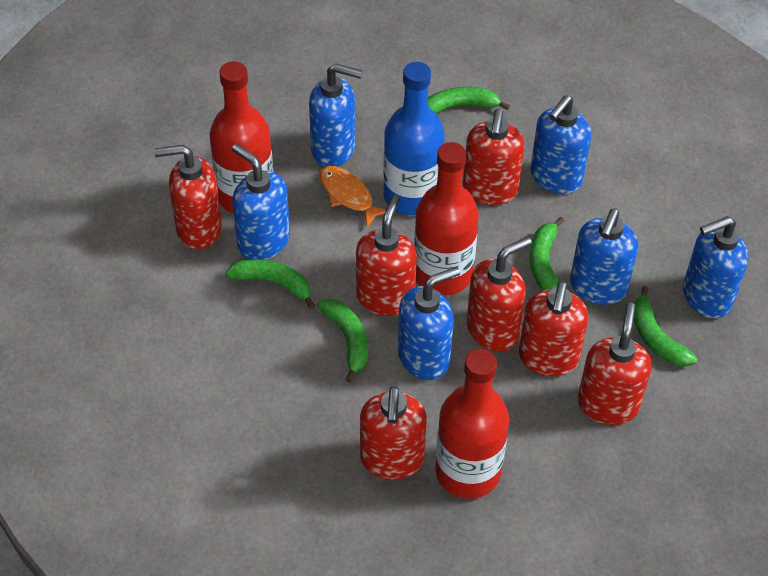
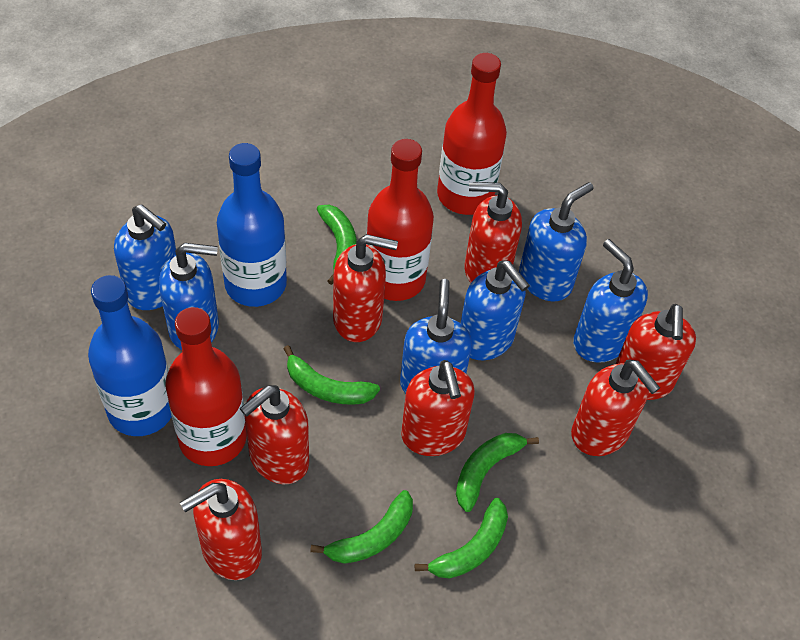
blue bottle: [383,62,445,215] = 1 -> [88,275,172,436] [217,143,287,307] = 2
orange fish: [320,166,386,228] = 1 -> none = 0

